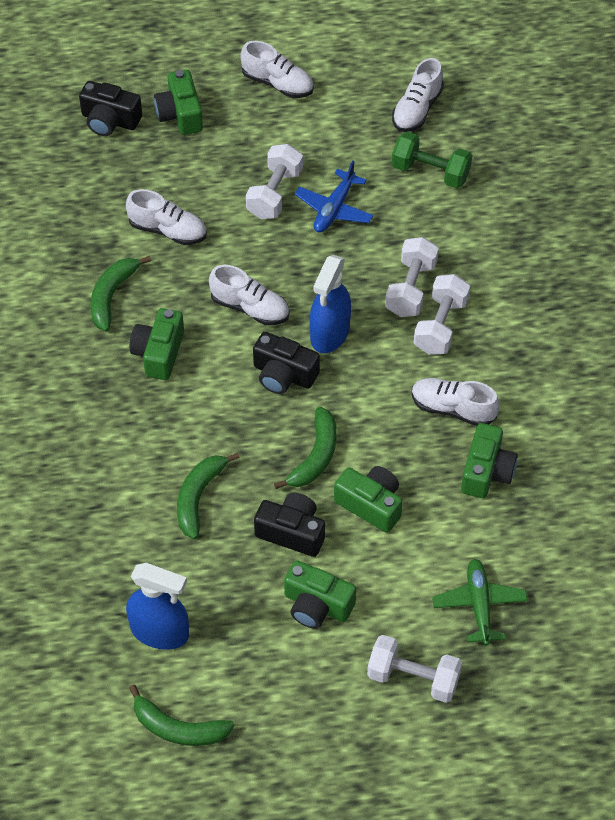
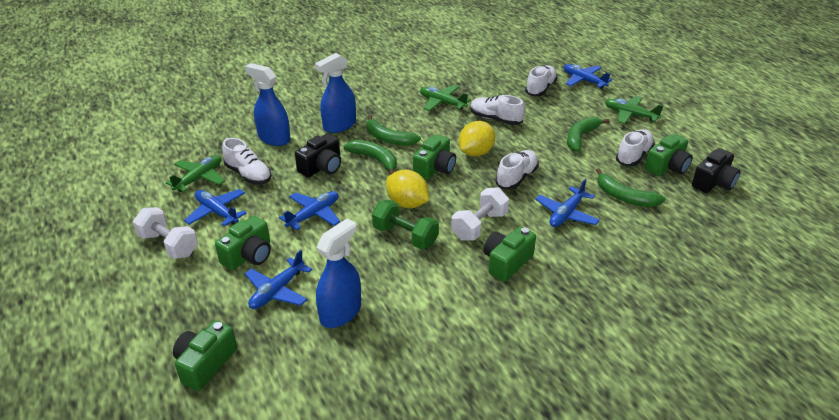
black camera: [79,81,142,136] [253,332,320,394] [254,493,325,557] = 3 -> [295,134,341,177] [692,148,741,193] = 2
blue plane: [295,161,374,233] = 1 -> [184,189,247,226] [245,250,312,309] [279,191,340,230] [535,179,600,227] [564,64,612,89] = 5
blue spray bottle: [126,563,189,650] [310,255,351,353] = 2 -> [245,63,290,146] [315,53,356,133] [316,218,361,328] = 3
green plane: [432,559,528,645] = 1 -> [166,155,225,192] [420,85,471,111] [605,96,663,124] = 3
white dumbbell: [246,144,303,219] [367,635,462,703] [385,237,439,317] [414,274,470,355] = 4 -> [133,207,198,259] [451,187,509,241] = 2
yellow lemon: none = 0 -> [386,170,429,208] [459,121,495,156] = 2

